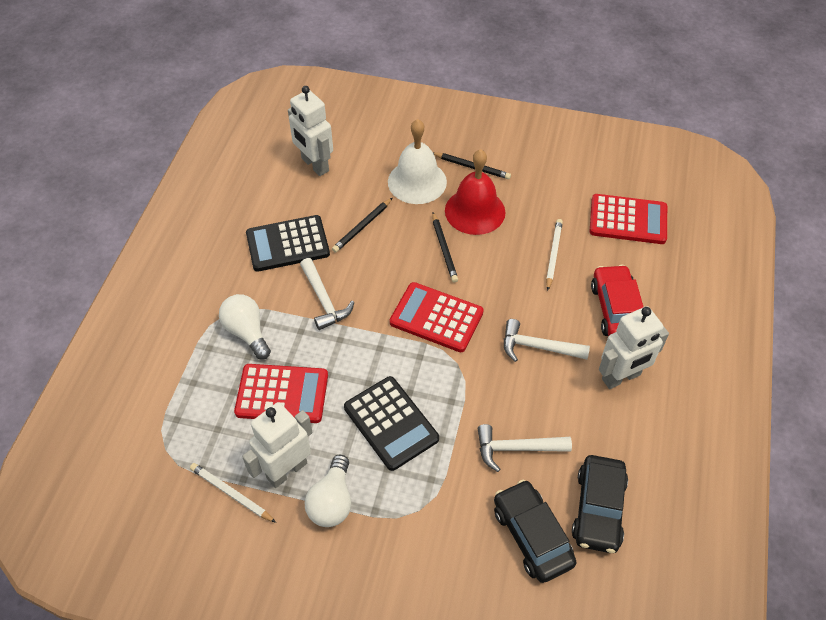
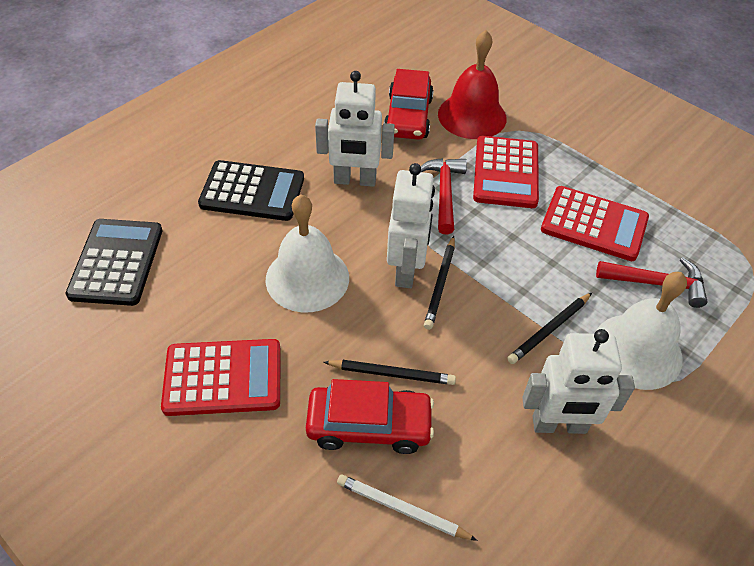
black car: [494,480,576,583] [572,455,628,553] = 2 -> none = 0
red car: [591,265,643,336] = 1 -> [306,379,434,454] [384,69,434,140] = 2
red hammer: none = 0 -> [421,158,467,234] [596,257,707,308] = 2
white bell: [388,119,447,204] = 1 -> [266,194,349,312] [596,272,687,390] = 2
white hammer: [300,258,354,330] [477,424,572,472] [504,319,590,362] = 3 -> none = 0
white light bulb: [219,294,271,360] [305,455,351,527] = 2 -> none = 0
white pencil: [190,463,276,523] [546,219,563,291] = 2 -> [337,474,477,541] = 1

